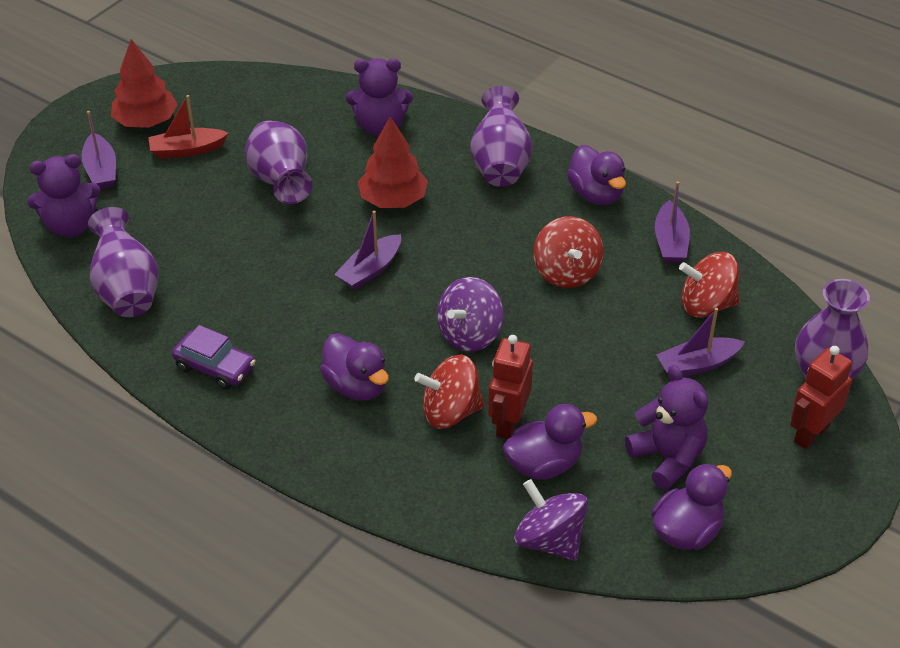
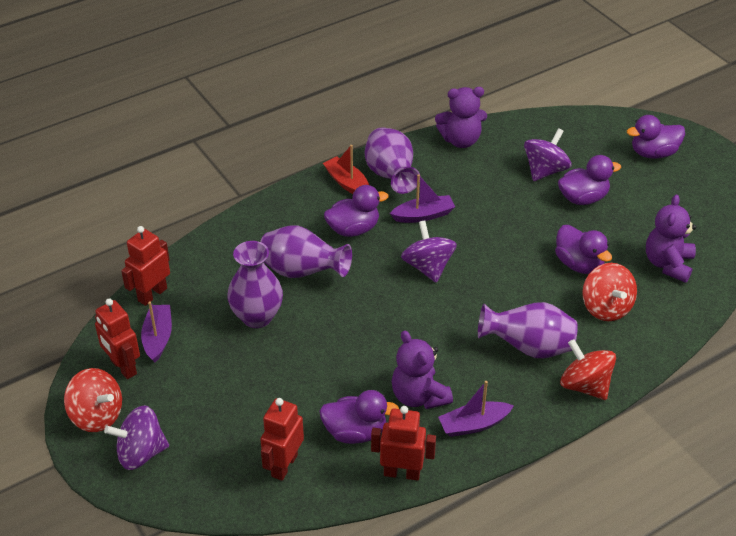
purple boat: [82,111,116,189] [334,211,401,290] [655,181,690,263] [656,308,745,376] = 4 -> [141,302,172,363] [390,174,455,223] [438,381,514,437] = 3
purple car: [172,325,255,390] = 1 -> none = 0
purple duck: [320,333,389,401] [503,404,597,480] [567,145,626,205] [651,463,732,550] = 4 -> [319,390,399,444] [324,185,388,237] [555,225,612,274] [558,155,621,205] [627,115,685,159] = 5
purple spinning top: [437,277,504,352] [514,479,588,561] = 2 -> [104,405,169,470] [401,220,457,283] [524,128,571,181] = 3
red robot: [488,335,533,439] [790,346,852,449] = 2 -> [95,299,140,379] [121,226,170,306] [260,398,304,481] [371,406,436,481] = 4
red tree: [111,39,178,128] [358,116,428,208] = 2 -> none = 0

